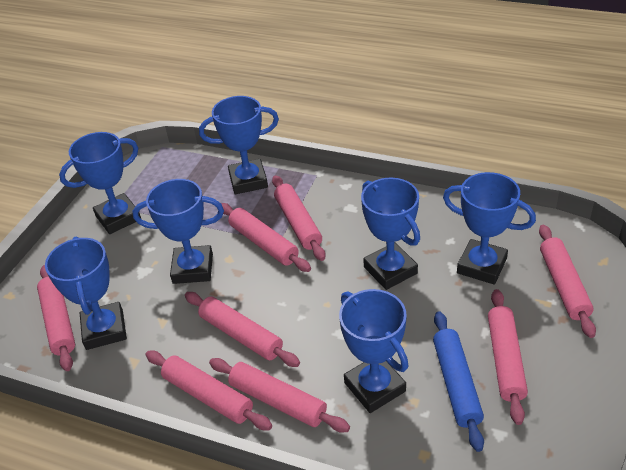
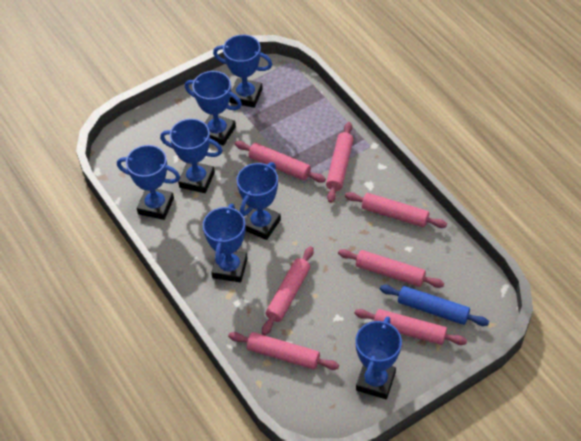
pink rolling pin: [37,265,75,371] [146,351,272,430] [185,292,300,367] [209,358,350,432] [221,203,311,272] [272,175,325,261] [488,289,528,425] [539,225,596,338] = 8 -> [228,332,339,370] [235,141,326,183] [262,246,314,335] [326,122,354,203] [338,249,444,288] [345,192,447,228] [354,309,467,345] = 7

